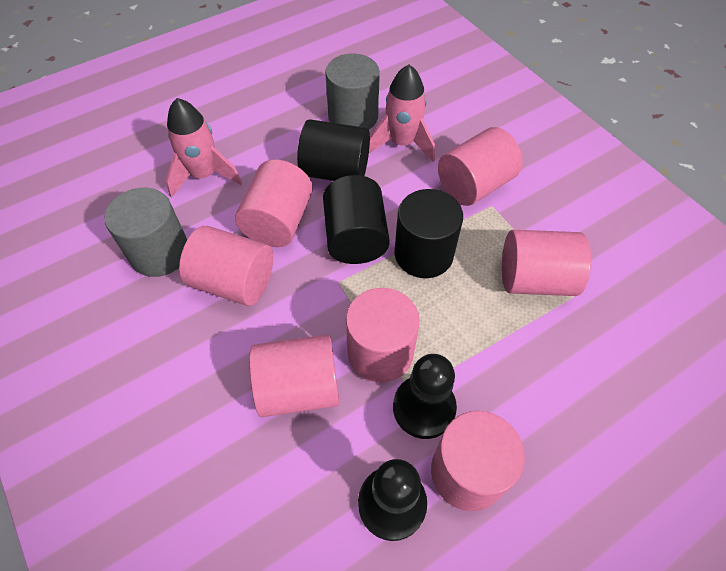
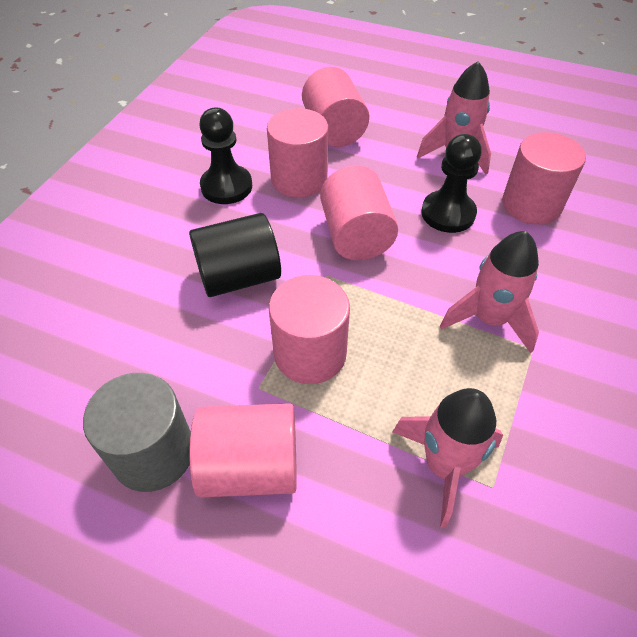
black cylinder: [297,119,370,181] [323,175,390,264] [395,189,463,278] = 3 -> [189,213,281,297] = 1
grey cylinder: [105,188,187,277] [325,53,380,129] = 2 -> [83,373,191,492] = 1
pink cylinder: [179,226,273,306] [235,159,313,247] [249,334,339,417] [346,288,420,382] [431,411,525,511] [438,127,523,206] [502,230,591,296] = 7 -> [190,403,297,498] [267,108,328,198] [269,275,350,384] [302,67,369,147] [320,165,398,260] [502,132,586,225] = 6
pink rocket: [166,98,242,198] [369,65,435,162] = 2 -> [392,388,503,528] [417,61,491,175] [440,231,539,353] = 3

